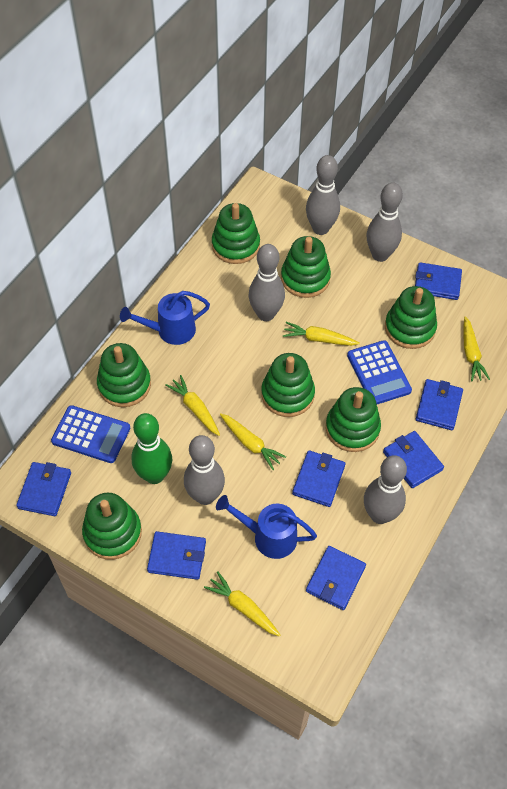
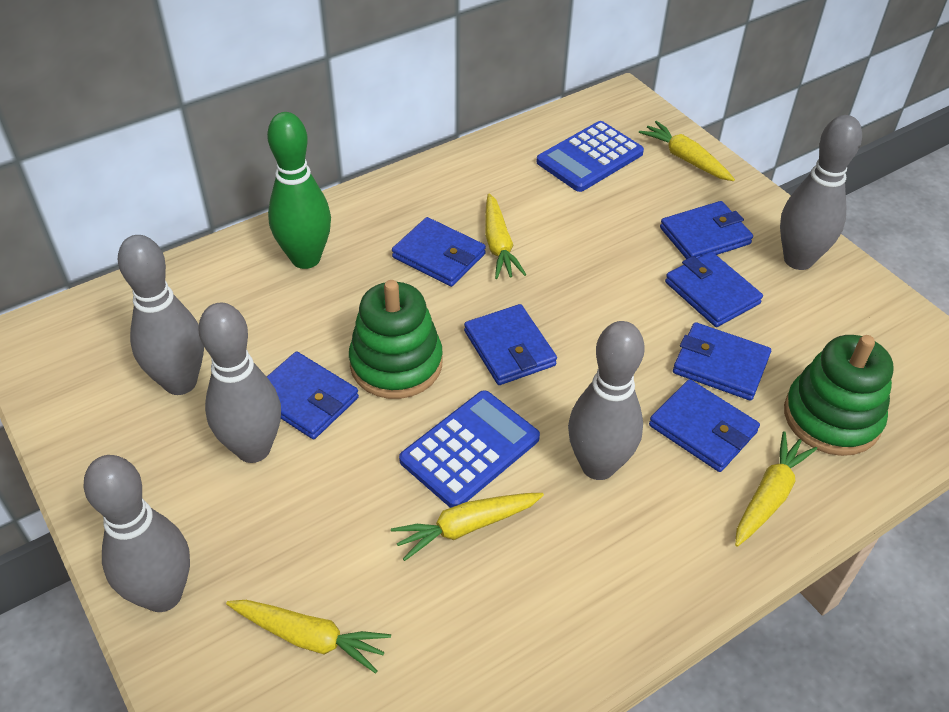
blue watering can: [120,291,210,345] [216,495,317,559] = 2 -> none = 0
green stacking toy: [82,493,142,560] [97,343,151,407] [212,203,260,264] [261,353,315,417] [281,236,331,298] [326,387,381,452] [385,286,437,349] = 7 -> [349,280,442,399] [784,335,894,456] = 2

